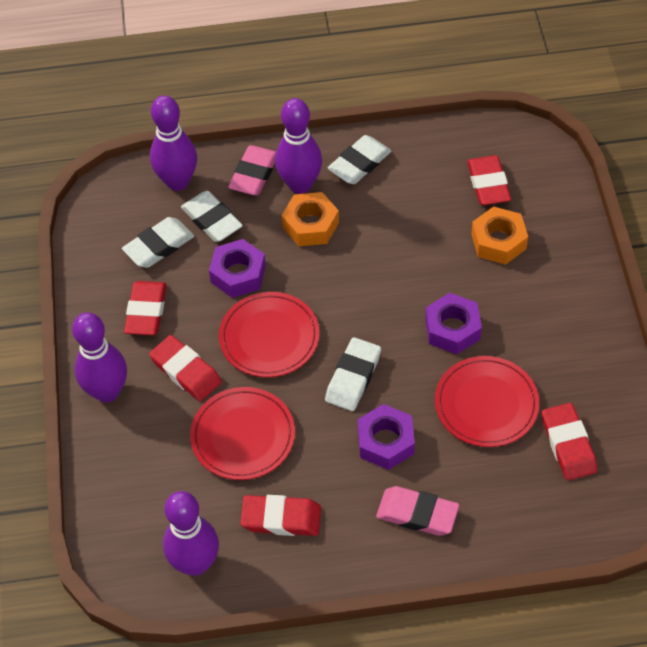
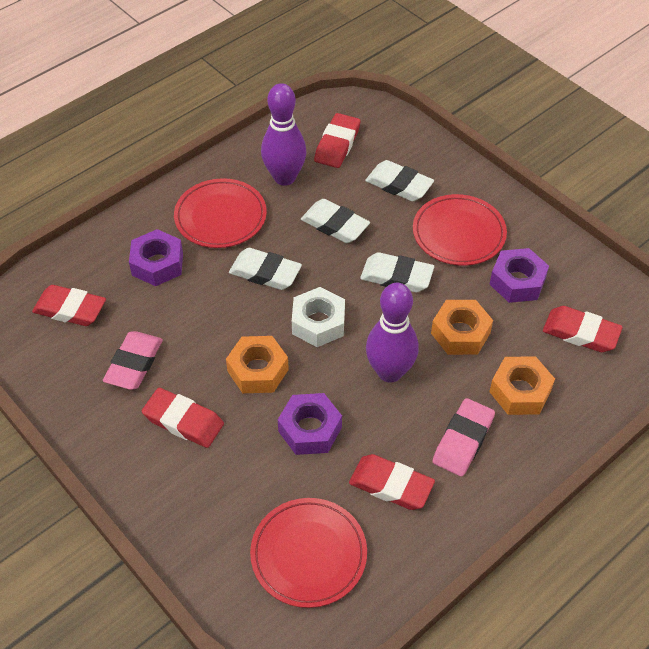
orange nut: [282,192,339,246] [471,206,528,265] = 2 -> [226,336,289,393] [431,300,493,355] [489,356,555,415] = 3
purple bowling pin: [72,312,127,403] [150,95,197,191] [163,491,219,576] [275,98,322,194] = 4 -> [261,83,307,186] [366,283,419,383] = 2
white nut: none = 0 -> [292,287,345,347] = 1

